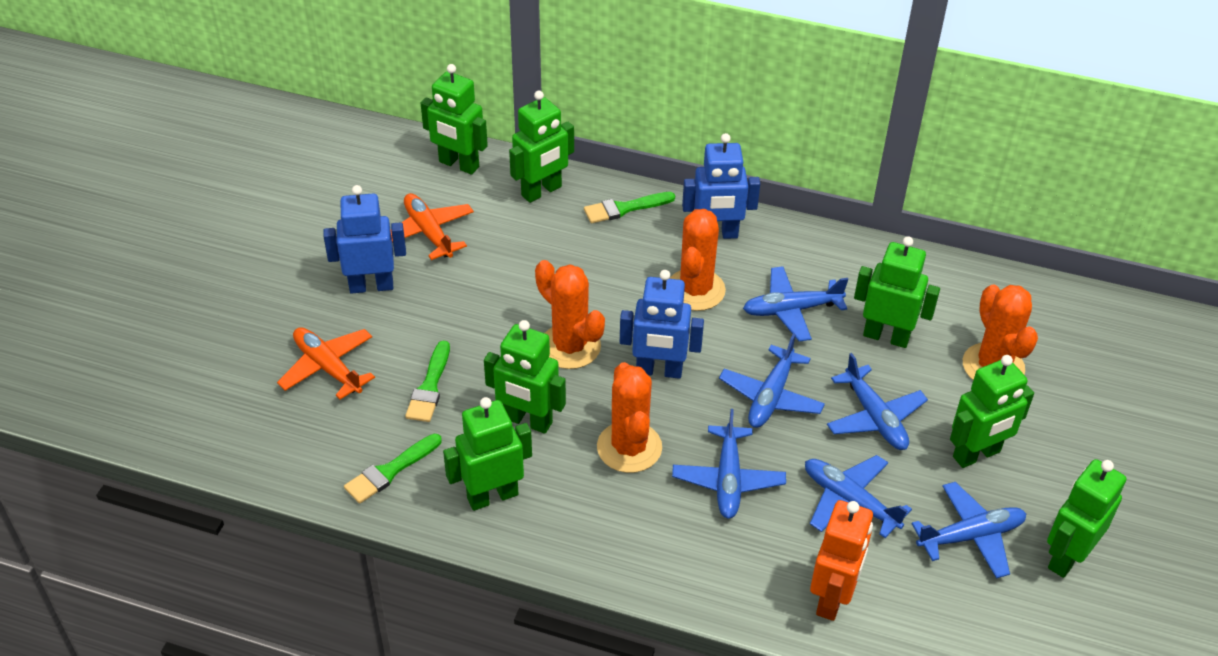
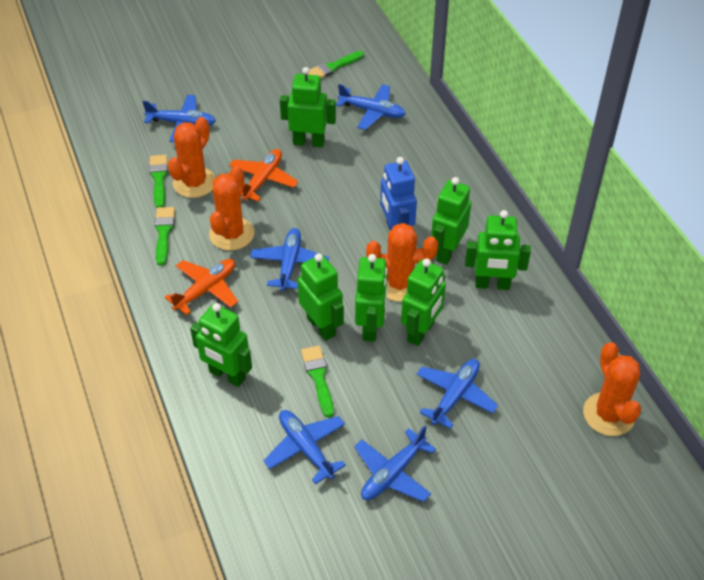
blue robot: [323,185,406,294] [620,270,704,379] [682,133,760,239] = 3 -> [380,157,417,230] = 1
green brush: [344,434,442,504] [405,341,450,422] [584,192,675,223] = 3 -> [149,155,168,208] [155,207,175,266] [301,346,334,418] [307,51,364,78] = 4
orange robot: [810,500,873,621] = 1 -> none = 0

